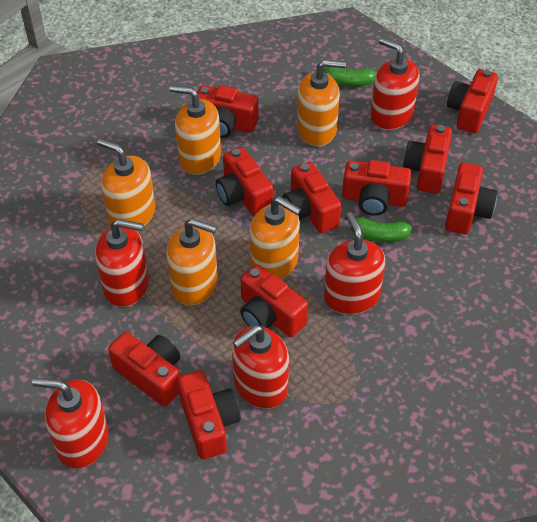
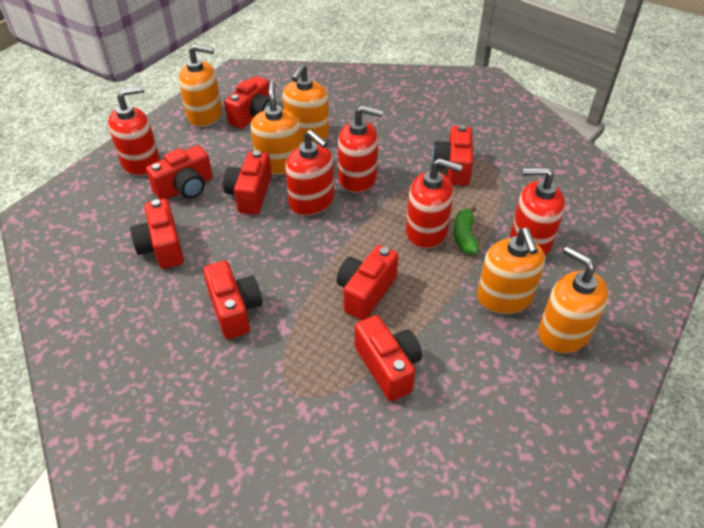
green banana: [323,67,377,87] [345,216,412,242] = 2 -> [453,206,479,254] = 1
red camera: [108,332,180,407] [177,370,241,459] [197,85,258,138] [216,147,273,216] [240,265,308,337] [283,162,341,233] [342,160,411,216] [403,125,452,194] [445,162,497,234] [447,69,498,133] = 10 -> [130,199,184,269] [146,145,213,199] [203,261,262,339] [223,150,272,215] [224,76,270,129] [337,245,398,320] [355,315,422,401] [432,125,473,186] = 8

